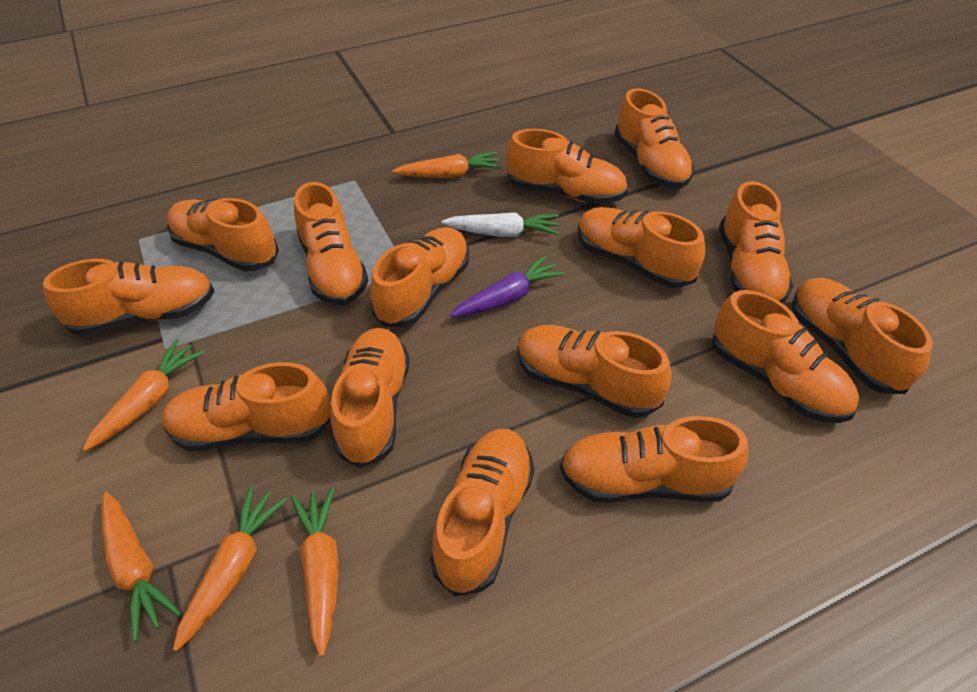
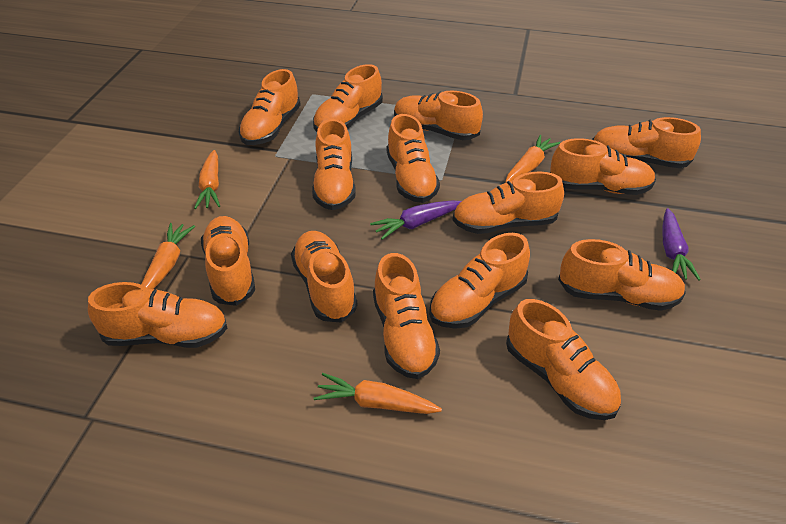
orange carrot: [83,339,205,451] [102,492,181,642] [173,486,288,651] [291,487,339,657] [392,152,502,178] = 5 -> [141,223,195,289] [194,150,220,209] [313,373,442,414] [505,135,560,182] = 4
purple carrot: [450,255,565,317] = 1 -> [370,201,462,240] [662,208,701,281] = 2
white carrot: [442,212,560,237] = 1 -> none = 0

